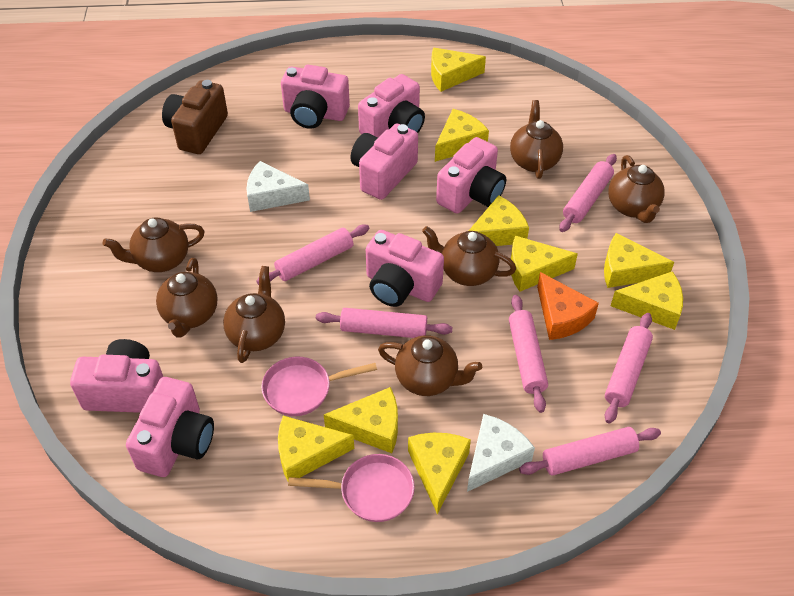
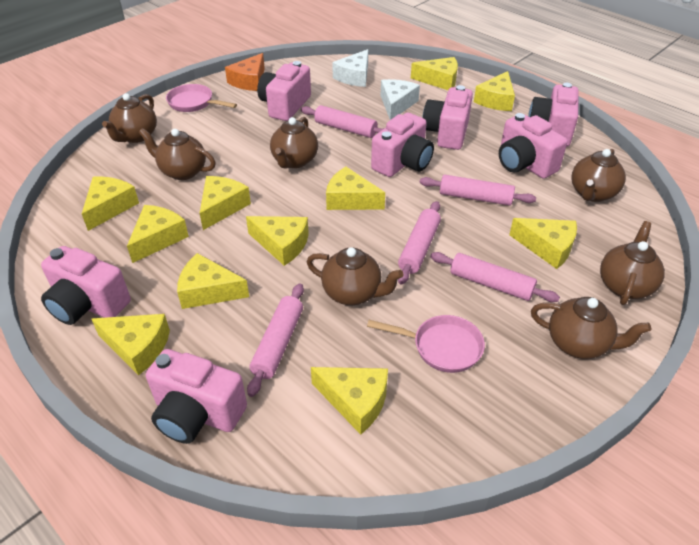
brown camera: [162,80,228,154] = 1 -> none = 0
pink rolling pin: [256,225,370,285] [316,308,453,338] [509,295,548,413] [519,427,661,476] [559,154,617,232] [605,313,653,424] = 6 -> [247,283,304,397] [301,105,384,138] [398,201,441,284] [420,175,536,206] [430,252,560,302] = 5
yellow cheese: [278,416,354,481] [324,387,398,453] [408,433,471,514] [431,48,486,92] [435,109,489,162] [469,195,529,246] [510,236,578,292] [604,233,674,288] [611,271,683,330] = 9 -> [82,177,139,231] [92,314,170,375] [127,205,189,263] [177,253,249,309] [200,176,251,230] [246,216,309,266] [311,367,388,435] [326,167,385,210] [411,57,458,90] [474,71,515,111] [509,218,577,269] = 11

